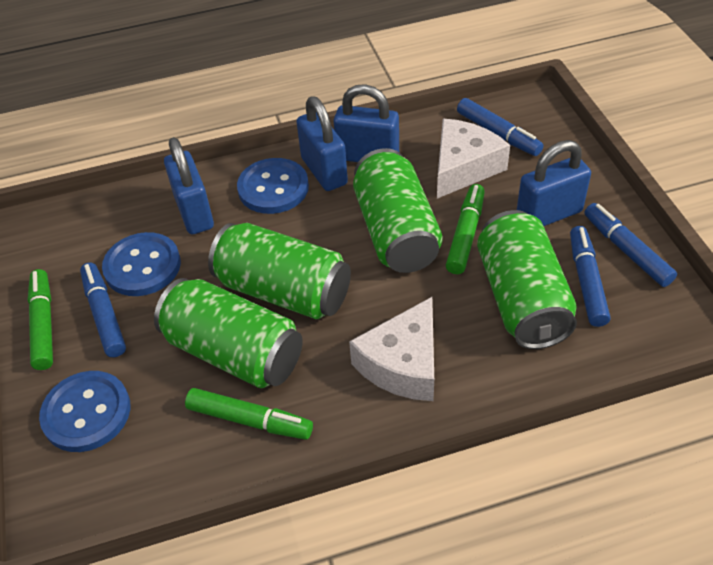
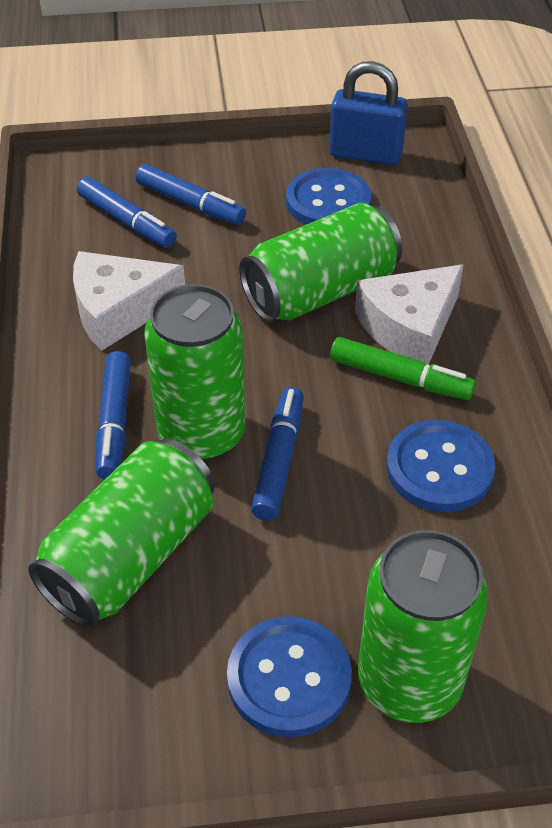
blue padlock: [164,137,214,234] [296,96,348,191] [334,84,399,162] [517,140,591,226] = 4 -> [329,61,408,165] = 1
green marker: [28,269,53,370] [185,388,313,440] [446,184,485,274] = 3 -> [330,337,476,400] = 1

